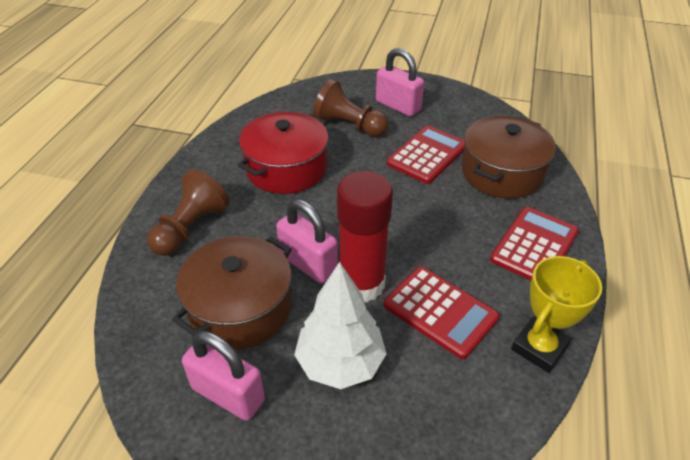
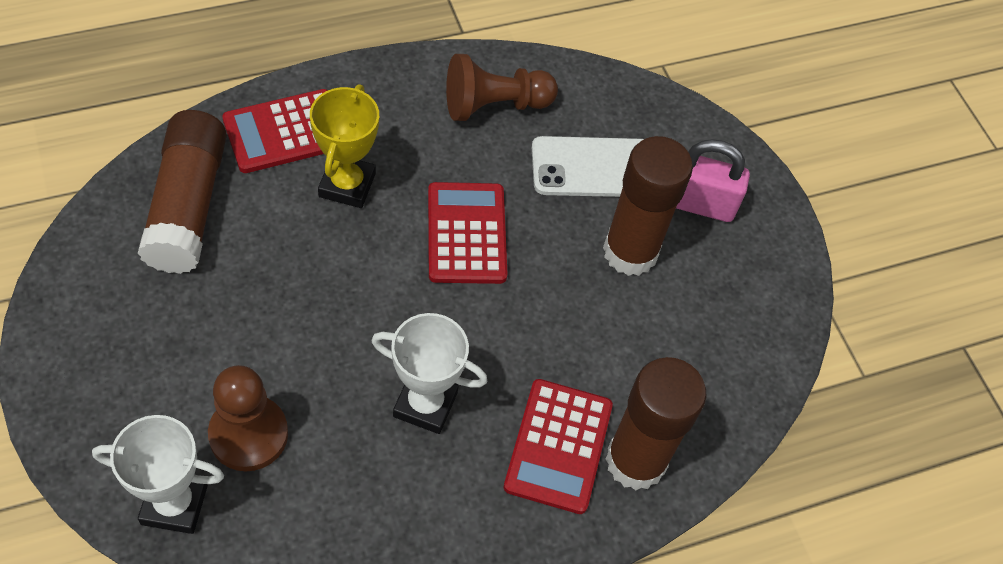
brown glue stick: none = 0 -> [138,110,227,274] [603,136,693,276] [606,357,706,490] = 3
brown pot: [172,236,292,350] [462,115,556,199] = 2 -> none = 0
pink padlock: [182,331,265,421] [276,199,338,283] [376,48,424,117] = 3 -> [676,139,750,222] = 1
red glue stick: [337,171,393,302] = 1 -> none = 0
red pot: [238,112,328,194] = 1 -> none = 0
white phone: none = 0 -> [532,136,644,197] = 1
white tree: [294,262,386,389] = 1 -> none = 0
white trophy: none = 0 -> [92,415,224,534] [371,313,487,434] = 2

